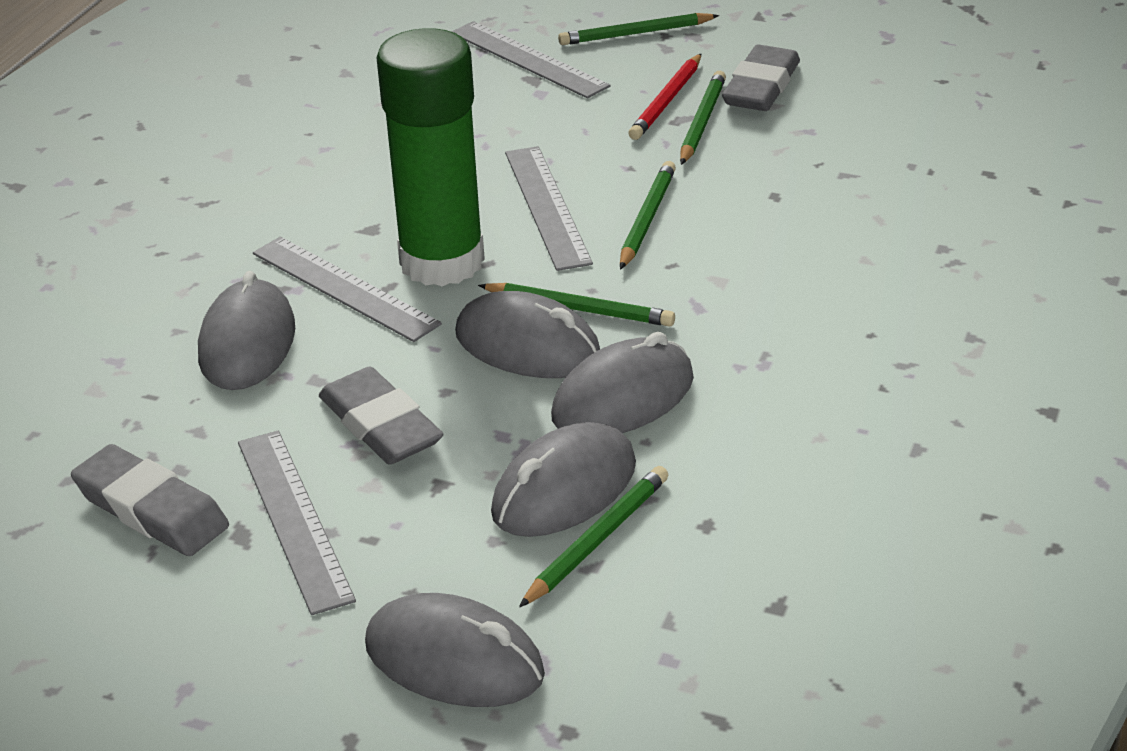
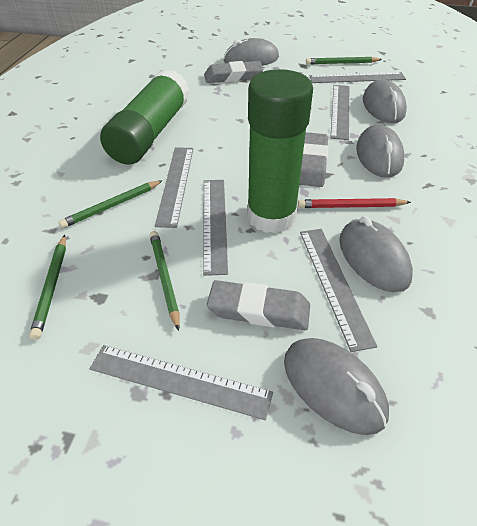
green glue stick: [376,28,485,286] = 1 -> [100,69,190,165] [247,69,313,233] = 2
green pencil: [478,283,675,327] [519,466,668,608] [558,13,719,45] [620,161,676,270] [680,71,726,165] = 5 -> [29,235,66,340] [58,180,163,228] [150,231,180,331] [306,57,382,65] = 4
grey ruler: [238,431,356,615] [253,237,442,342] [451,21,610,98] [505,146,593,271] = 4 -> [90,345,273,420] [155,147,193,228] [203,180,228,276] [300,229,377,352] [309,72,406,83] [331,85,349,140] = 6

